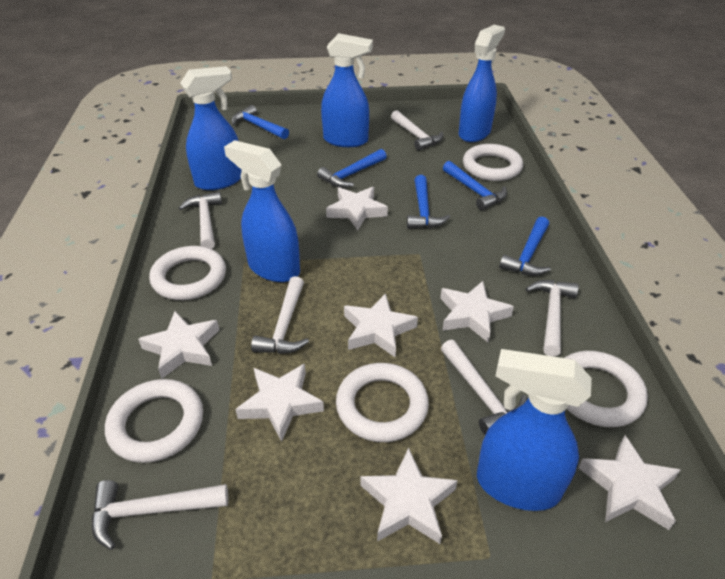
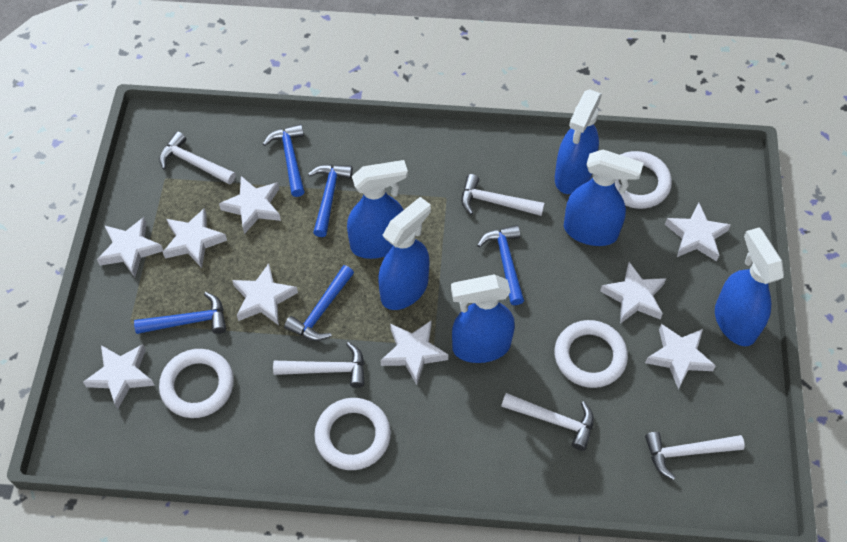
blue spray bottle: [180,66,242,190] [224,140,300,282] [321,33,373,147] [458,25,505,142] [477,349,592,511] = 5 -> [347,160,408,259] [378,197,431,310] [451,275,515,363] [555,89,602,194] [564,150,643,246] [715,227,784,346] = 6
white hammer: [92,480,228,550] [179,191,222,249] [251,276,309,354] [391,110,443,151] [441,340,527,435] [526,280,579,357] = 6 -> [159,131,236,185] [273,342,365,388] [461,174,545,216] [501,393,594,451] [645,432,745,480] = 5
white ring: [105,379,203,463] [149,246,226,300] [336,363,429,442] [463,144,523,181] [564,351,648,427] = 5 -> [159,349,234,418] [314,398,391,470] [554,320,628,388] [615,151,672,209] = 4
white star: [138,311,219,379] [235,364,324,442] [326,187,388,230] [344,293,418,358] [361,448,458,544] [440,281,514,343] [578,435,681,530] = 7 -> [83,344,155,409] [97,217,164,277] [163,208,227,268] [219,176,281,234] [232,263,298,325] [381,320,448,385] [600,262,666,324] [645,324,716,390] [665,203,731,261] = 9

